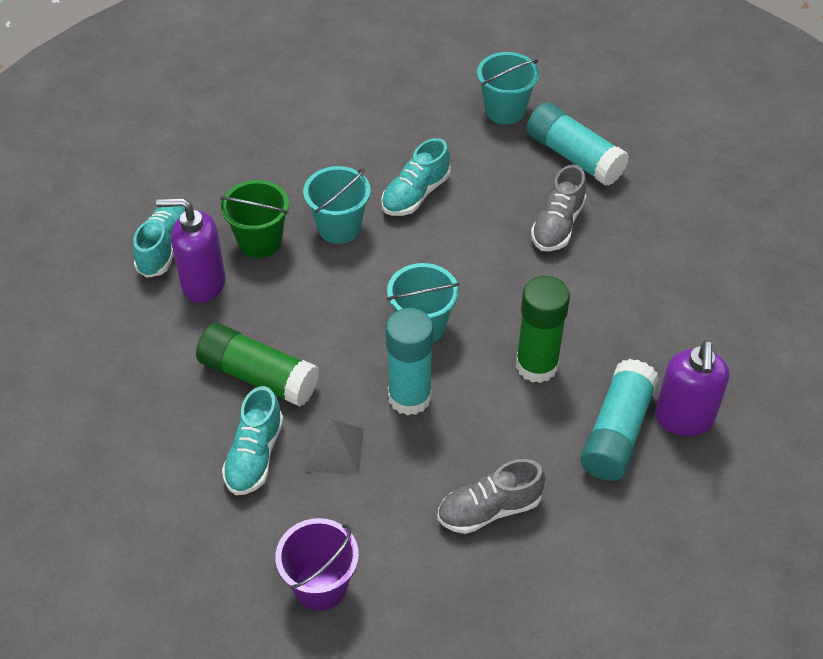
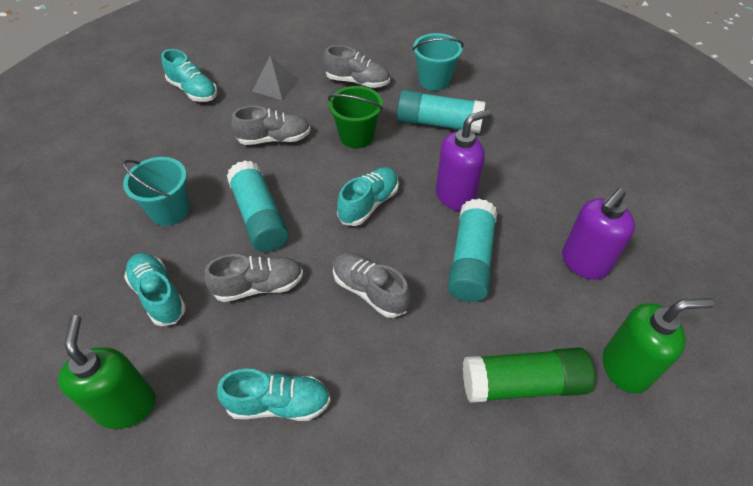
green glue stick: [196,323,319,407] [516,276,570,383] = 2 -> [463,348,595,403] = 1
green soap dispenser: none = 0 -> [58,315,156,429] [603,298,715,393] = 2
grey shoe: [438,459,545,534] [531,165,586,251] = 2 -> [204,254,303,302] [231,106,311,145] [323,45,390,88] [333,252,410,318] = 4
purple bucket: [275,518,359,611] = 1 -> none = 0
turquoise bucket: [303,166,371,244] [387,263,460,343] [477,52,539,124] = 3 -> [122,157,189,226] [412,33,464,91] = 2
turquoise shoe: [133,206,185,278] [222,386,284,495] [381,138,450,216] = 3 -> [124,253,186,326] [161,49,217,102] [217,369,331,421] [337,167,399,226] = 4

